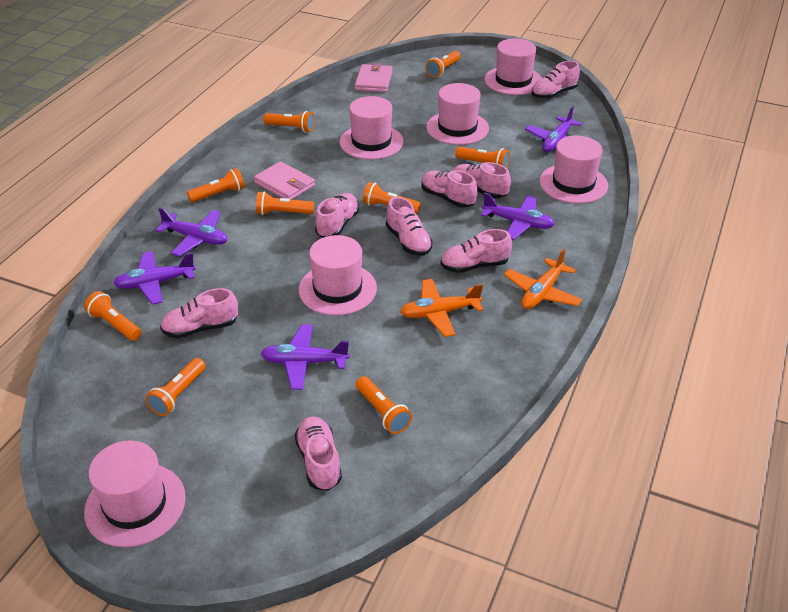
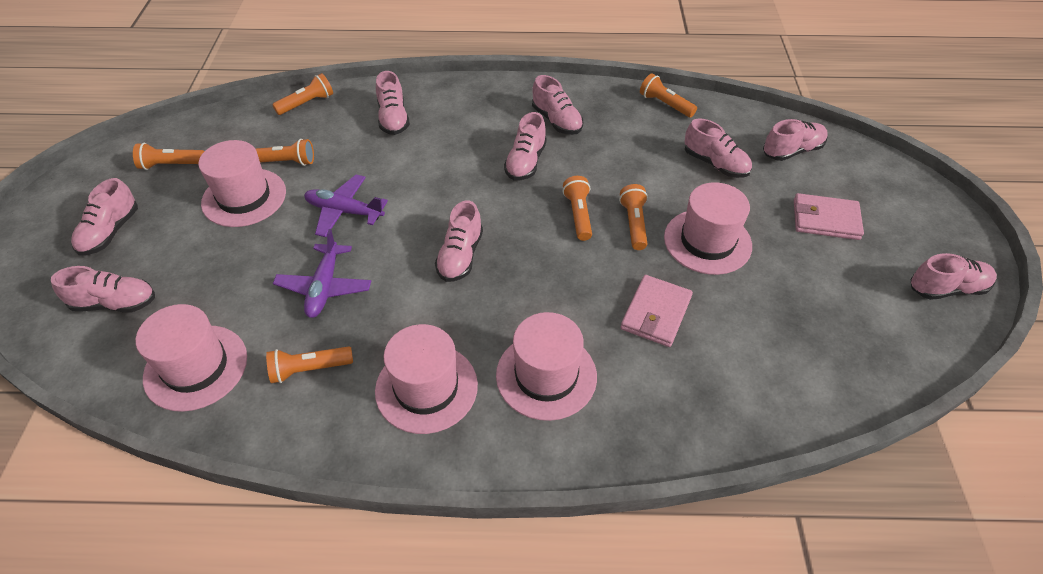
orange flashlight: [84,291,141,341] [146,358,205,416] [187,168,245,202] [256,191,314,215] [263,111,315,133] [356,376,412,434] [363,182,421,214] [426,51,461,78] [455,147,510,168] = 9 -> [133,143,205,170] [256,139,314,166] [266,346,353,383] [272,73,333,115] [563,176,592,241] [619,184,648,250] [640,73,697,117] = 7
orange plane: [400,279,483,337] [504,249,582,309] = 2 -> none = 0
pink hat: [84,440,186,547] [299,235,377,316] [340,96,404,160] [426,83,489,145] [484,38,542,95] [540,136,608,204] = 6 -> [136,304,247,412] [198,140,286,227] [375,324,478,434] [496,312,597,421] [664,182,752,275] = 5
pink shoe: [160,288,238,339] [294,416,342,491] [315,193,359,238] [386,197,433,256] [421,170,477,208] [440,229,512,273] [452,162,511,198] [531,61,580,99] = 8 -> [51,266,155,313] [71,178,138,255] [376,71,410,135] [435,200,483,282] [504,112,547,180] [532,75,583,135] [685,118,752,178] [763,119,828,161] [911,253,997,300] = 9
purple plane: [113,251,196,305] [156,207,227,256] [261,324,350,390] [481,192,555,240] [525,106,583,152] = 5 -> [273,229,371,318] [304,175,388,237] = 2

